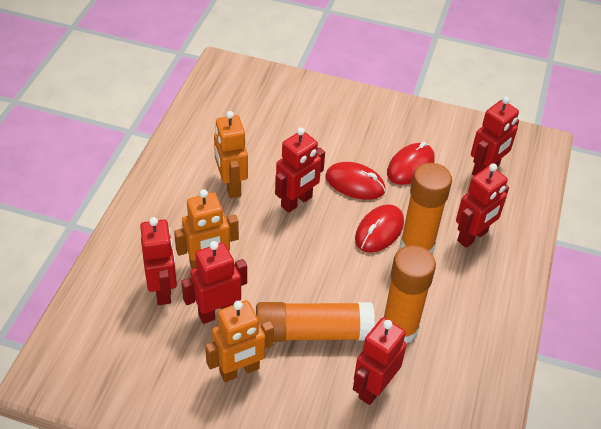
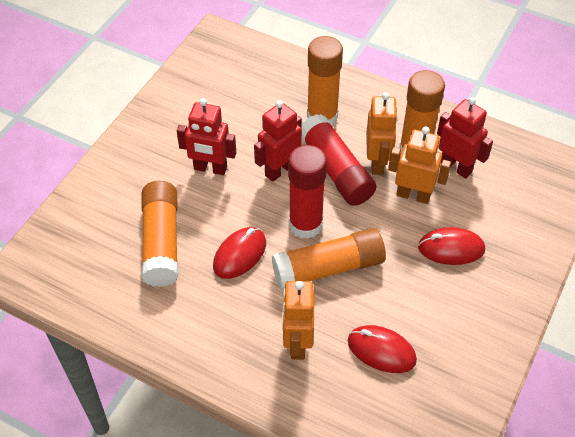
orange glue stick: [256,302,375,342] [384,245,436,344] [400,163,452,254] = 3 -> [141,181,178,287] [272,228,386,290] [307,36,343,126] [399,70,445,155] = 4
red glue stick: none = 0 -> [288,145,327,239] [301,114,377,206] = 2
red robot: [140,217,177,305] [181,241,247,324] [275,127,325,213] [353,318,407,405] [456,163,509,248] [471,96,519,176] = 6 -> [177,98,236,175] [254,100,302,182] [437,97,493,178] = 3

